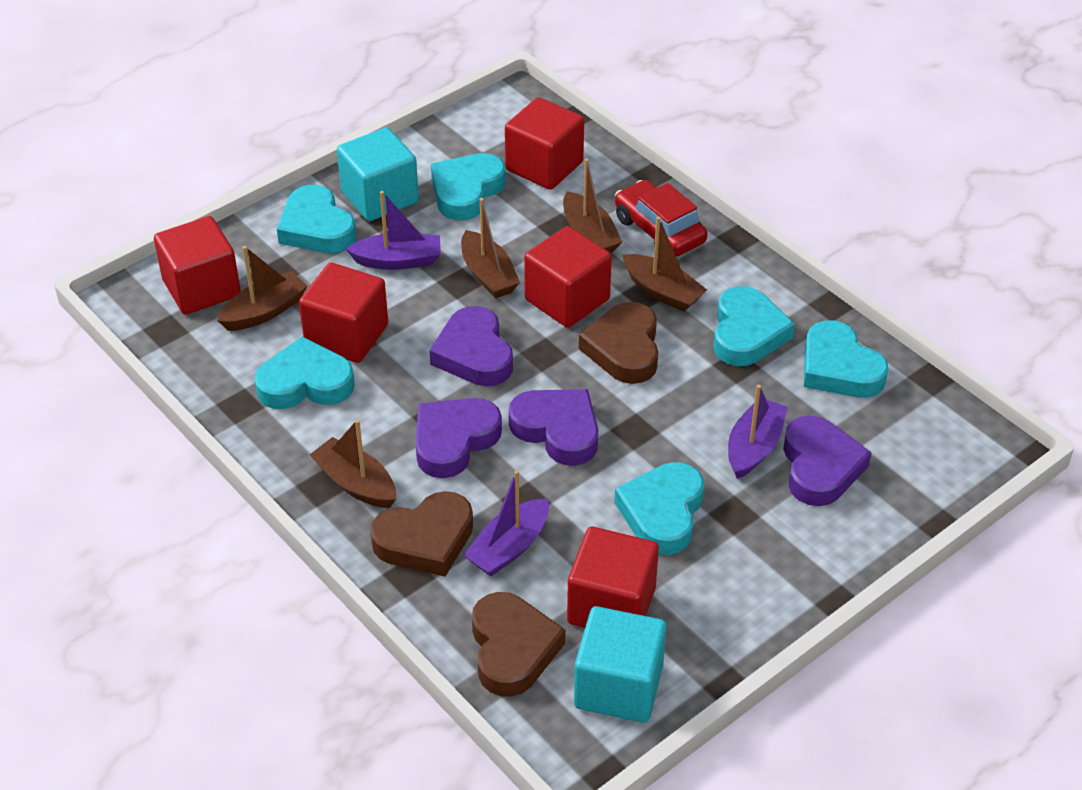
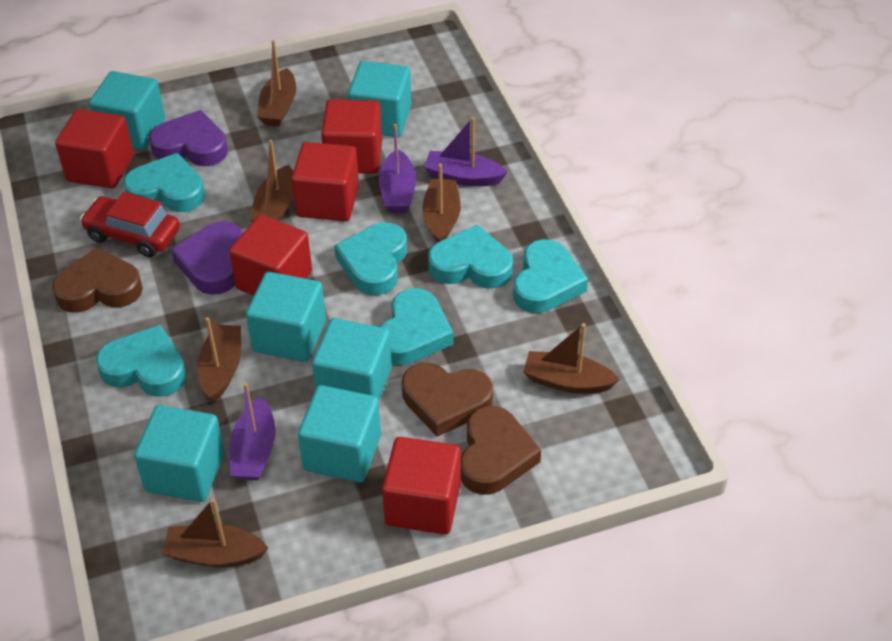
brown boat: [217,246,308,331] [310,419,396,508] [461,198,520,298] [563,158,622,253] [623,216,707,312] = 5 -> [162,498,268,568] [197,317,241,402] [250,140,294,222] [257,40,296,126] [422,164,461,242] [523,323,620,394] = 6
purple heart: [416,398,502,478] [429,306,513,386] [509,389,598,466] [783,415,872,506] = 4 -> [149,110,228,166] [171,221,243,295] = 2
turquoise cube: [337,127,419,221] [574,606,667,723] = 2 -> [89,71,165,150] [134,405,225,502] [246,272,326,362] [298,385,381,482] [312,318,392,400] [348,61,412,137] = 6

